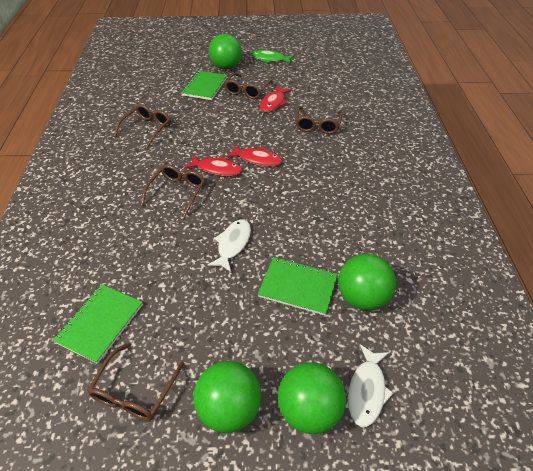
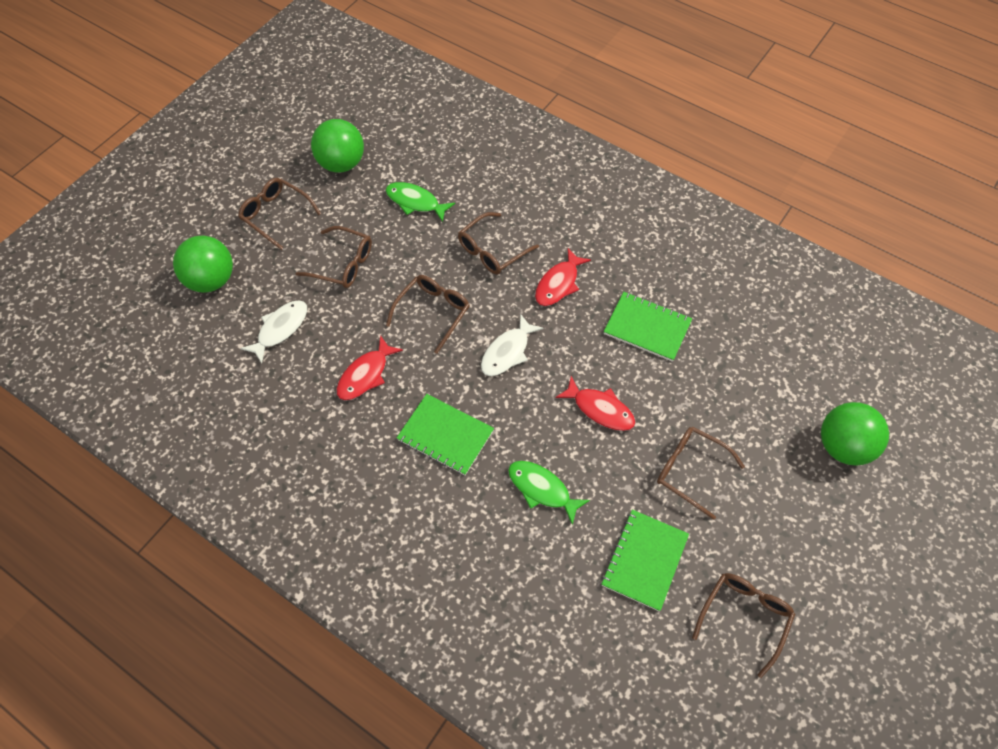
brown glasses: [87,343,184,421] [114,104,171,149] [141,165,205,218] [224,73,273,99] [295,107,343,134] = 5 -> [238,178,321,250] [295,226,372,288] [386,275,470,354] [458,212,539,275] [657,427,745,520] [692,573,795,678] = 6
green ball: [193,361,261,433] [209,34,242,69] [278,362,346,434] [338,254,396,310] = 4 -> [173,235,233,293] [311,119,364,173] [821,402,889,466] = 3
green fish: [251,50,294,64] = 1 -> [385,182,455,222] [508,461,590,525] = 2

